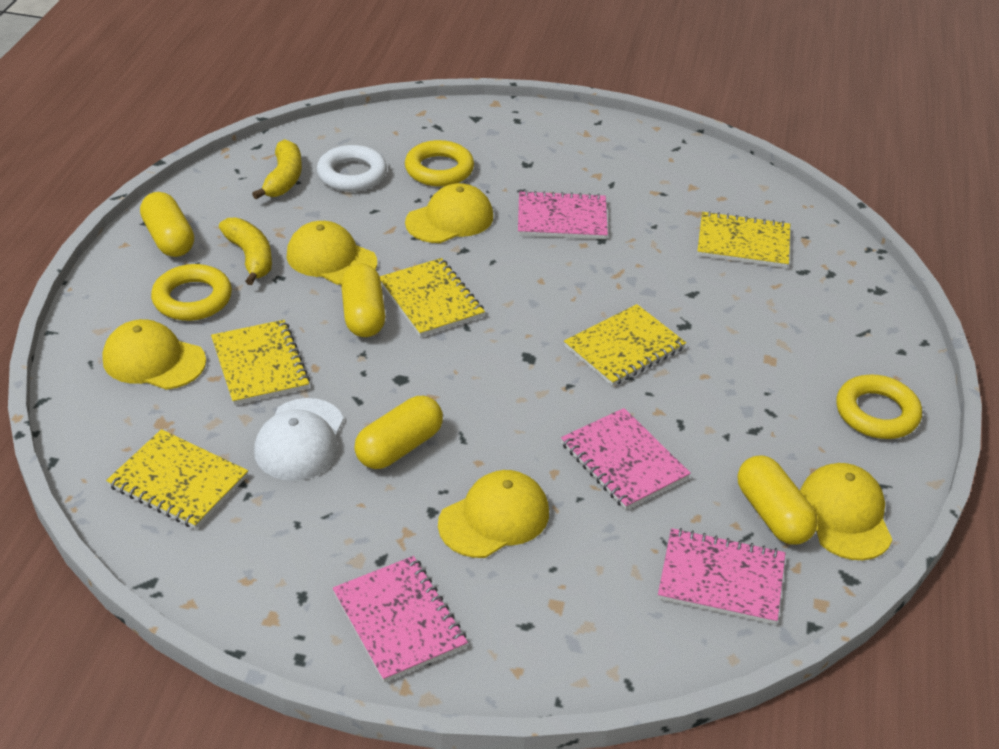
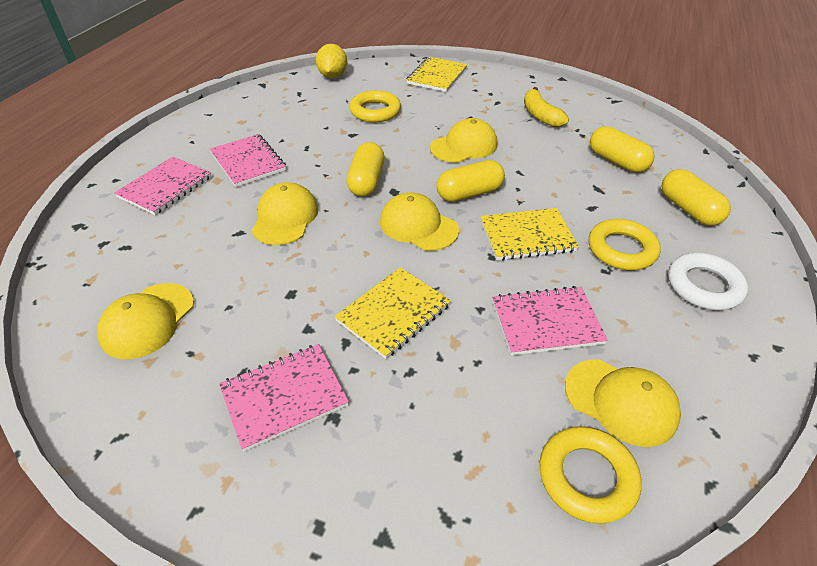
white cap: [254,398,344,481] = 1 -> none = 0
yellow banana: [219,218,272,285] [252,139,302,199] = 2 -> [524,87,569,127] = 1
yellow lemon: none = 0 -> [316,44,347,78] = 1
yellow notebook: [106,429,248,529] [211,320,310,405] [380,258,485,337] [564,304,686,386] [697,211,790,268] = 5 -> [335,267,451,359] [406,57,468,92] [480,208,579,261] = 3

